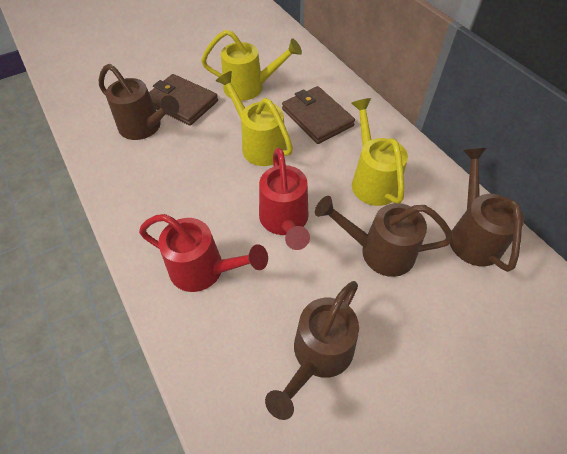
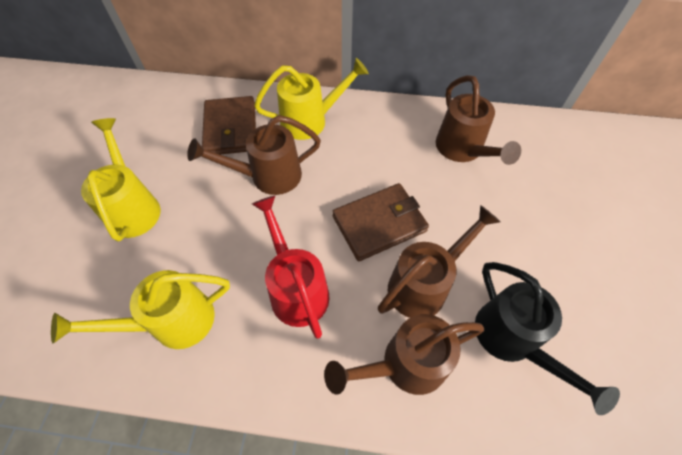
black watering can: none = 0 -> [475,262,620,415] = 1
red watering can: [139,214,268,292] [259,148,310,250] = 2 -> [252,195,330,339] = 1

